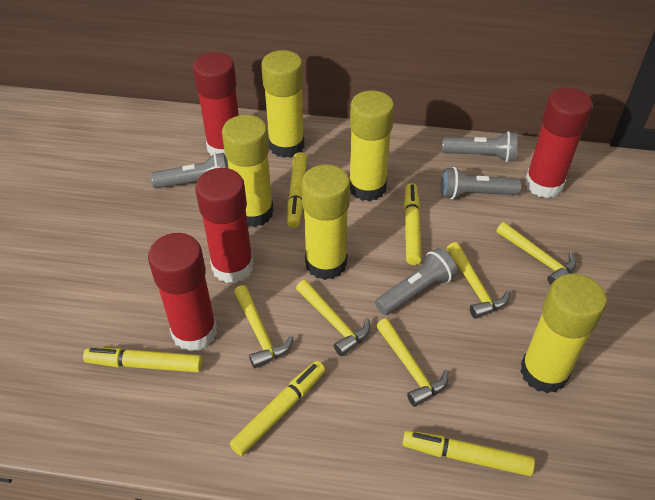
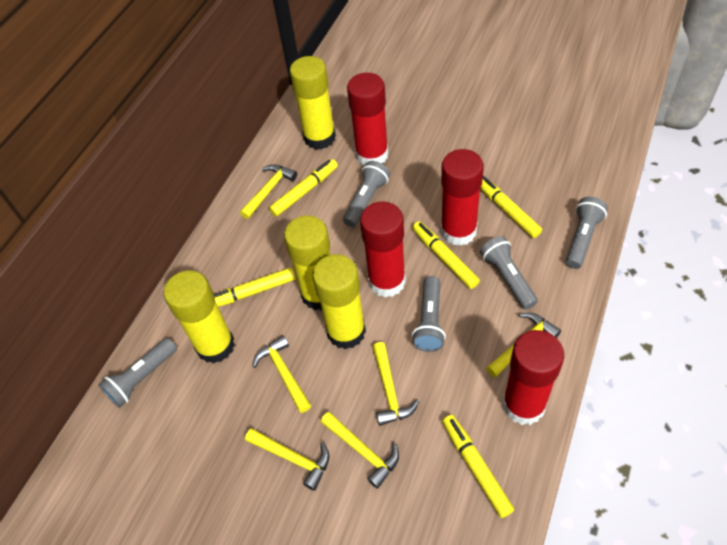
grey flashlight: [150,153,228,189] [375,248,457,315] [441,167,521,199] [442,131,518,163] = 4 -> [98,338,177,408] [343,161,390,227] [412,276,446,352] [480,236,538,310] [565,197,608,269] = 5
yellow glue stick: [222,115,274,227] [261,50,305,158] [301,164,350,280] [349,90,394,201] [520,273,607,393] = 5 -> [164,270,235,364] [284,216,330,310] [290,56,336,149] [312,254,366,349] = 4
yellow hammer: [234,285,294,369] [296,280,370,356] [376,318,449,407] [447,242,510,319] [496,222,576,285] = 5 -> [240,164,297,219] [245,428,330,491] [252,335,311,413] [321,412,399,489] [372,342,419,426] [486,313,561,377] = 6

